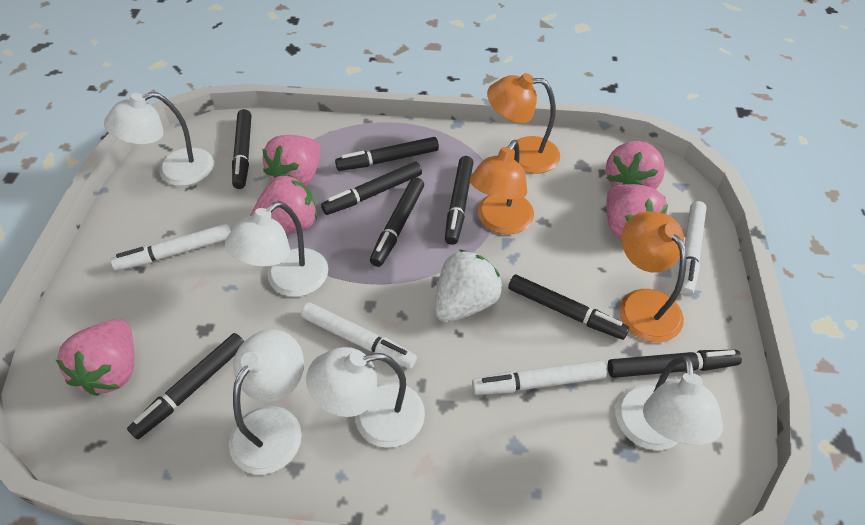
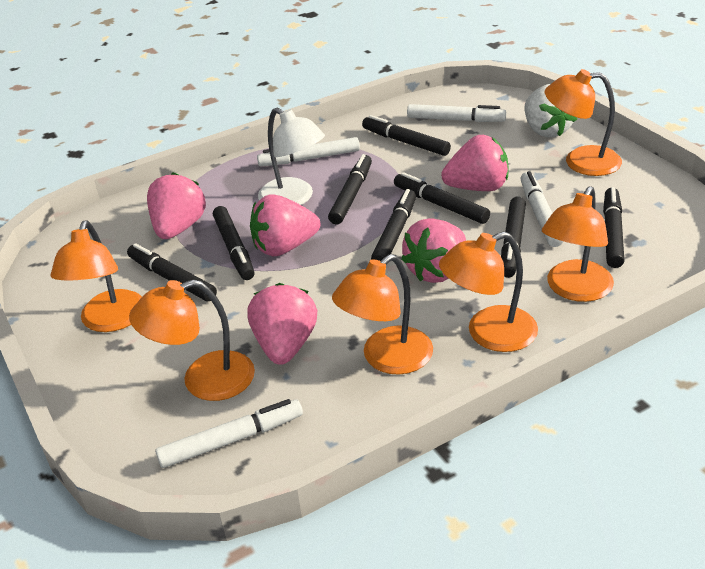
orange lamp: [470,140,534,234] [487,73,560,174] [619,211,687,342] = 3 -> [51,220,142,332] [129,280,255,401] [332,254,433,374] [439,232,538,352] [542,187,614,302] [545,69,622,176] = 6
white lamp: [104,92,214,186] [225,201,328,297] [229,329,304,474] [306,347,425,448] [615,356,723,450] = 5 -> [258,108,325,205] = 1

